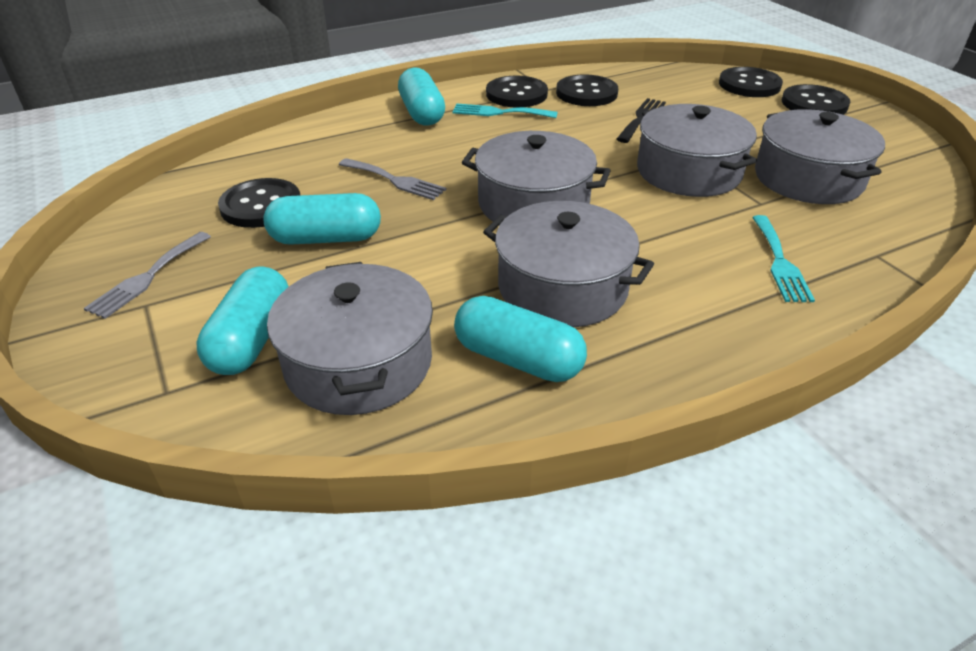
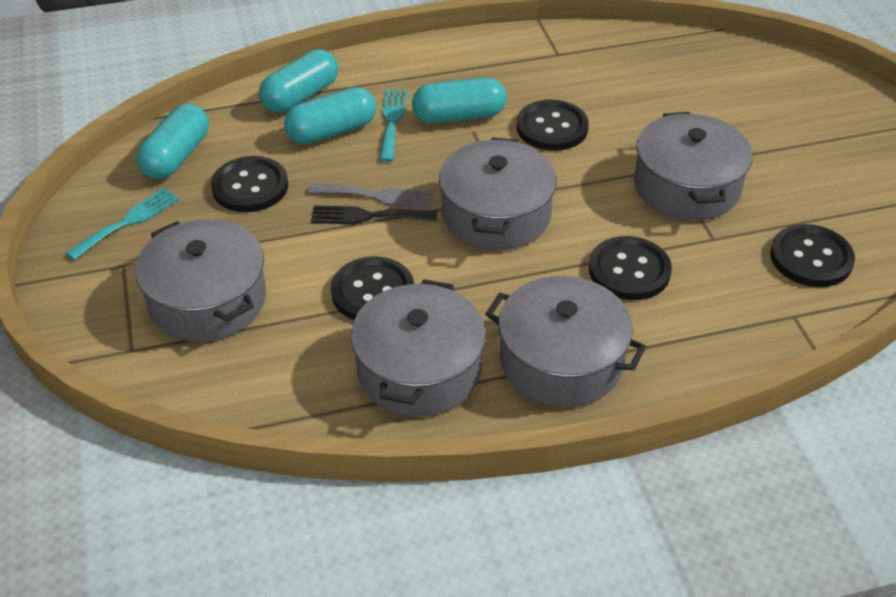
grey fork: [83,232,211,319] [339,158,447,200] = 2 -> [308,184,432,209] = 1

